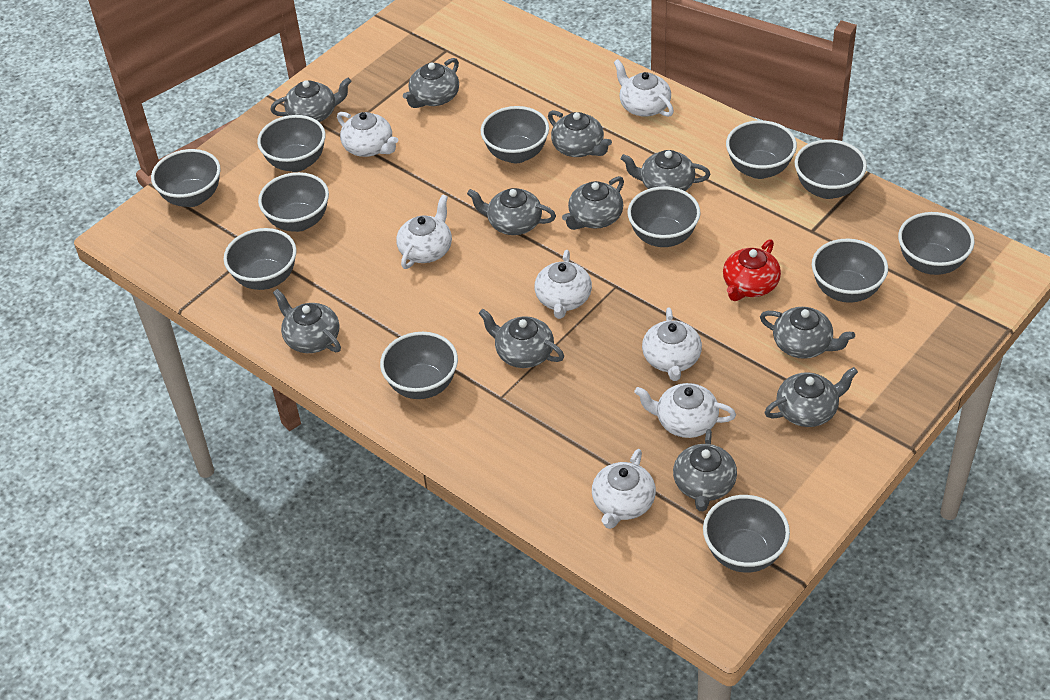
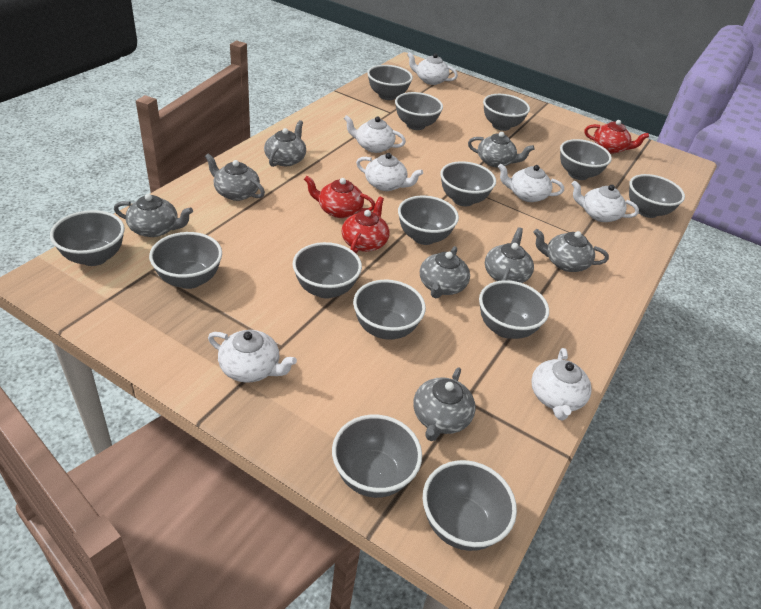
grey bowl: [151,149,221,207] [223,228,297,290] [257,115,326,172] [258,172,329,232] [380,332,458,399] [481,106,549,163] [628,186,701,247] [703,495,790,573] [726,120,797,179] [795,139,867,199] [812,239,888,303] [898,212,975,275] = 12 -> [50,210,125,266] [149,232,222,289] [293,242,362,299] [332,415,422,498] [353,280,426,340] [367,65,413,100] [395,92,443,130] [398,196,459,245] [423,460,517,551] [440,161,496,206] [479,280,549,339] [483,94,530,131] [560,139,612,180] [629,174,685,218] = 14
grey teapot: [270,78,352,122] [273,289,341,353] [403,58,459,108] [467,188,556,235] [479,309,564,368] [548,110,612,157] [562,176,624,230] [621,150,710,191] [673,429,737,511] [760,307,855,359] [765,367,858,427] = 11 -> [114,194,193,237] [205,153,265,201] [264,120,306,167] [413,367,476,441] [420,246,470,298] [468,132,534,168] [485,227,534,283] [533,229,609,272] = 8
red teapot: [723,239,781,301] = 1 -> [304,176,375,218] [342,197,389,253] [585,120,649,154] = 3

